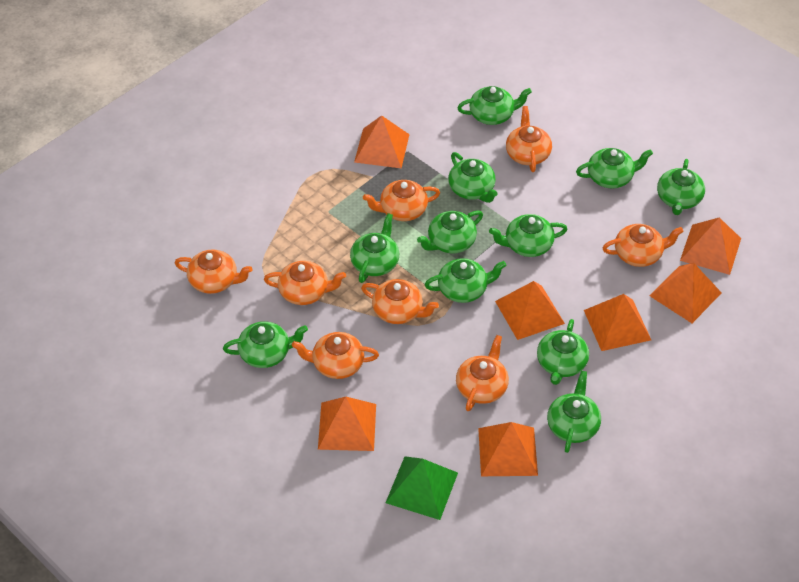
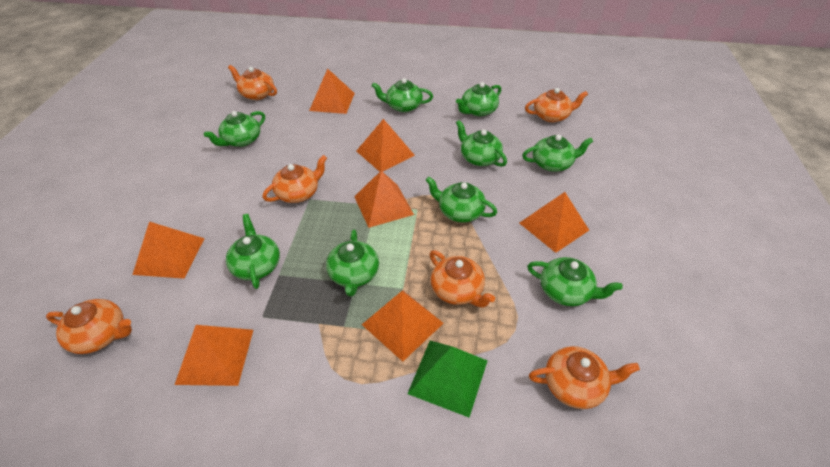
green teapot: [223,321,308,368] [350,213,399,283] [417,210,483,254] [425,258,506,303] [448,152,498,203] [457,86,532,125] [489,214,567,257] [537,319,589,385] [547,371,601,453] [576,148,653,189] [657,159,705,215] = 11 -> [204,111,265,147] [226,214,280,289] [326,230,379,296] [372,78,433,112] [425,177,497,223] [456,82,501,116] [456,120,507,167] [522,135,593,172] [527,257,623,306] = 9
orange teapot: [175,250,253,294] [264,261,346,305] [292,332,379,379] [361,279,439,324] [363,180,440,221] [456,335,509,411] [506,106,552,172] [603,224,684,267] = 8 -> [46,299,132,354] [228,65,277,100] [263,155,327,203] [429,250,495,308] [525,88,588,122] [529,346,640,409] = 6

